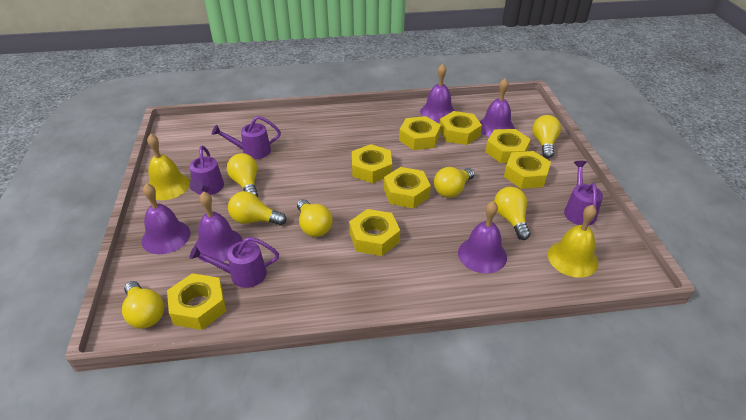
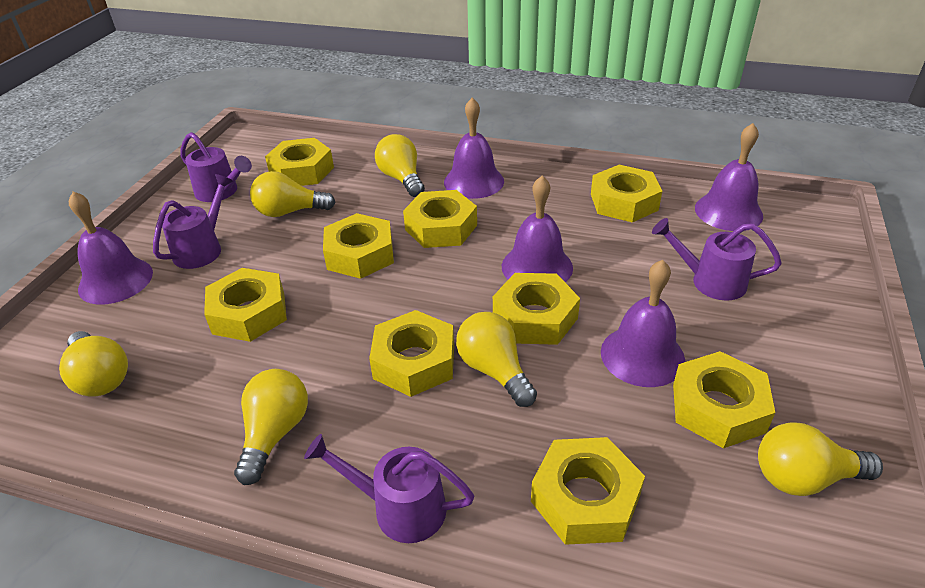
yellow bell: [147,134,190,200] [548,205,598,278] = 2 -> none = 0
yellow light bulb: [122,281,164,329] [227,153,258,197] [228,191,287,226] [297,199,333,237] [434,167,475,198] [494,187,530,240] [532,115,561,158] = 7 -> [59,331,128,397] [234,369,308,485] [250,171,336,217] [375,134,425,197] [456,312,537,407] [758,422,883,496] = 6
yellow nut: [167,273,226,330] [349,209,400,256] [352,144,392,183] [384,167,431,208] [399,116,441,150] [440,111,482,145] [485,129,531,163] [504,151,551,189] = 8 -> [204,268,287,342] [265,138,334,186] [323,213,394,279] [369,310,454,397] [403,190,477,248] [493,273,580,345] [531,437,645,545] [591,165,662,222] [673,351,776,449] = 9

